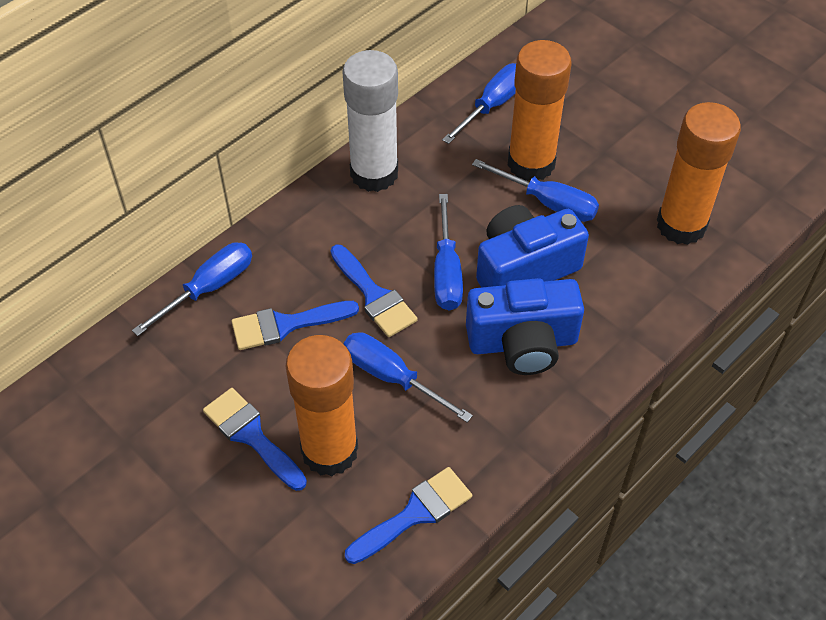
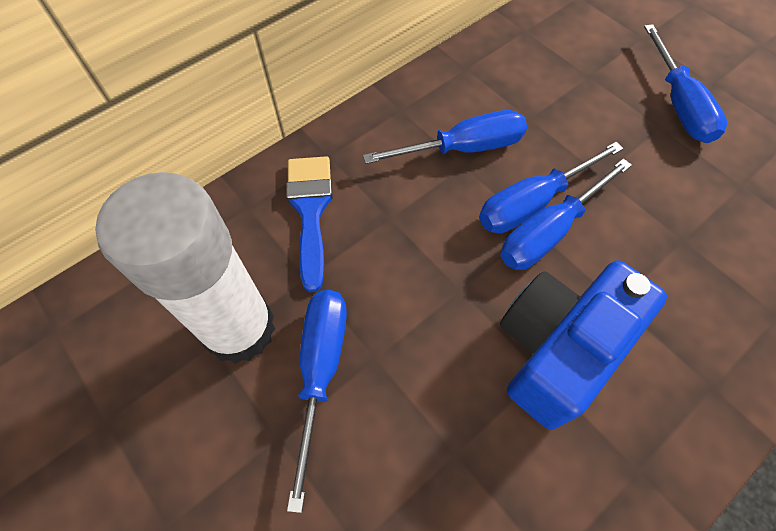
blue brush: [203,388,307,491] [231,301,359,350] [330,245,418,337] [345,467,472,564] = 4 -> [286,156,333,292] = 1
blue camera: [466,278,584,375] [476,205,589,287] = 2 -> [500,260,667,430] = 1
orange glue stick: [286,335,358,476] [508,40,572,181] [657,102,741,245] = 3 -> none = 0

